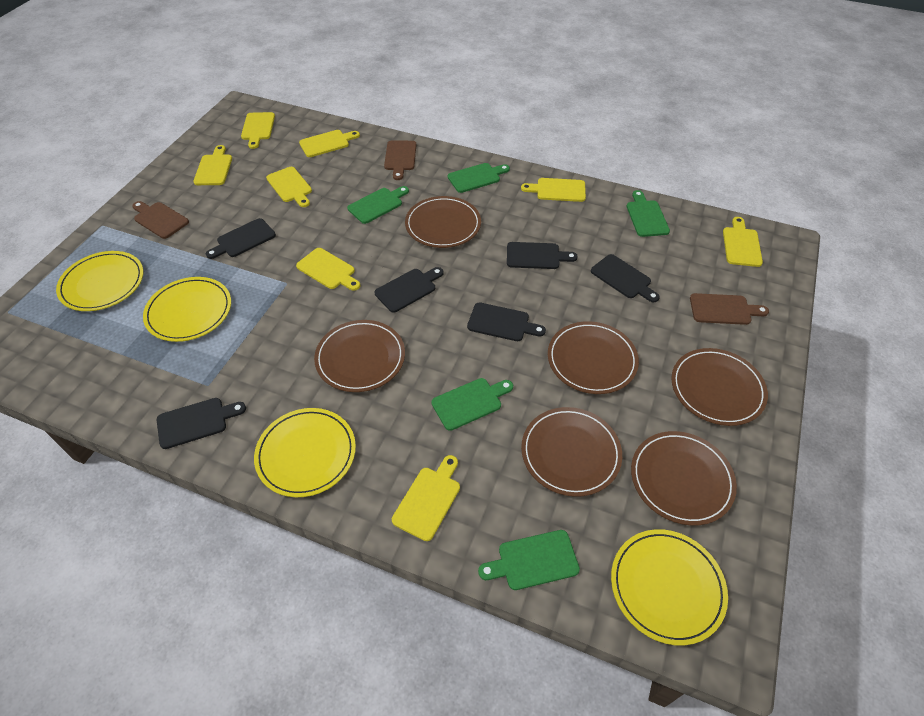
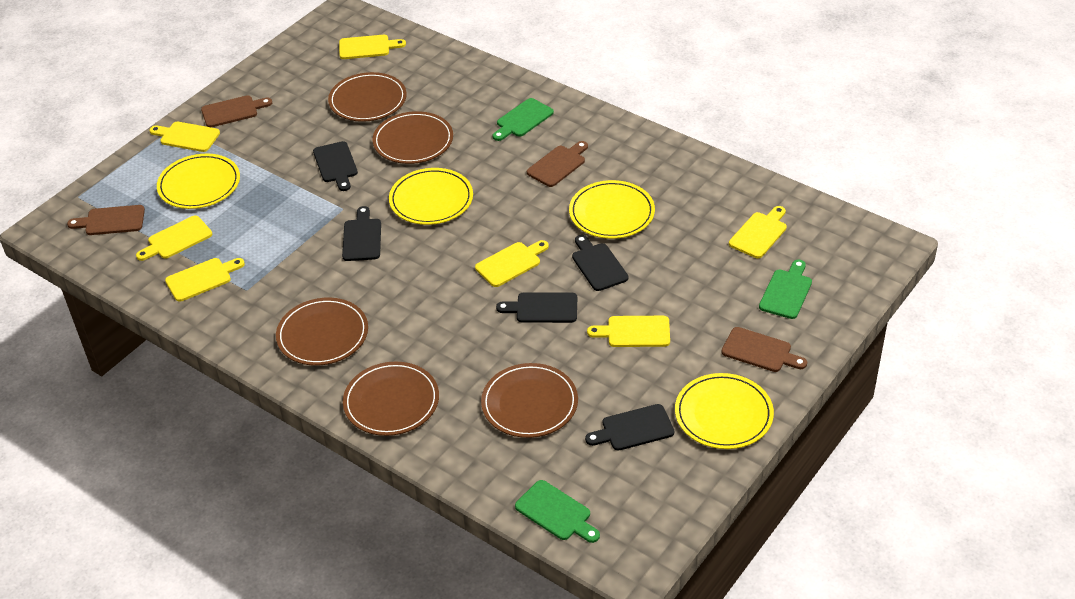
black cutting board: [157,398,246,449] [206,218,276,259] [374,267,444,313] [467,302,546,341] [507,242,578,269] [591,254,660,303] = 6 -> [313,141,358,191] [342,206,381,261] [496,292,577,323] [572,235,629,291] [585,404,674,451] = 5
brown cutting board: [132,201,189,239] [384,140,416,180] [690,293,769,325] = 3 -> [67,205,145,235] [201,95,272,127] [527,141,588,187] [721,327,807,372] = 4
brown plate: [314,320,405,392] [405,196,481,248] [521,407,622,497] [548,321,639,394] [631,431,737,526] [671,348,768,426] = 6 -> [276,298,368,366] [328,72,407,122] [343,362,439,436] [372,111,453,164] [481,363,578,438] = 5
green cutting board: [347,186,409,224] [431,378,513,431] [448,163,510,193] [478,530,580,590] [627,190,670,237] = 5 -> [493,98,554,141] [515,480,600,543] [759,260,812,319] = 3
yellow cutting board: [193,145,232,185] [241,112,275,149] [266,167,312,207] [296,248,361,291] [299,130,360,157] [392,455,460,541] [521,178,586,202] [723,217,763,267] = 8 -> [136,215,212,261] [150,122,220,152] [165,258,245,302] [339,35,406,59] [475,240,549,287] [587,316,670,347] [729,206,787,258] = 7

